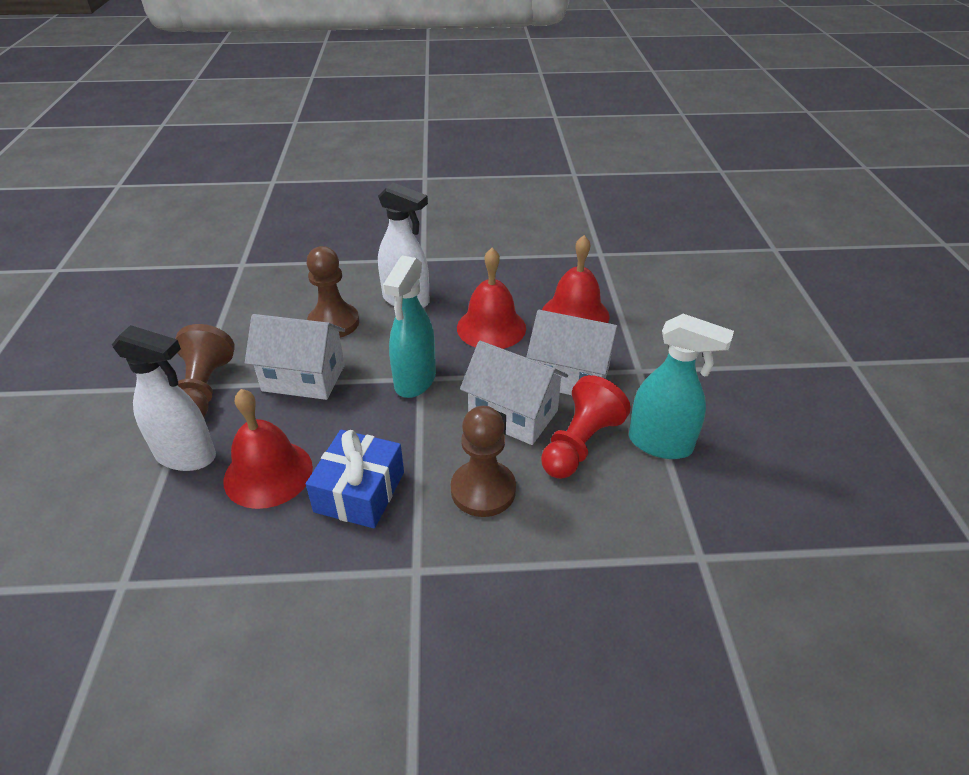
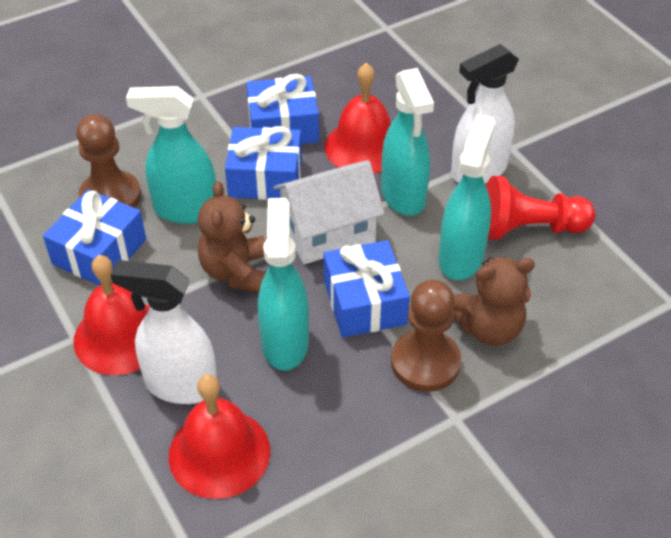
blue gift: [306,430,404,528] = 1 -> [43,189,146,286] [225,126,302,200] [246,74,319,144] [324,240,410,337] = 4
brown pawn: [175,324,235,417] [307,246,359,338] [451,406,516,517] = 3 -> [76,114,141,208] [391,280,461,392] = 2
brown teddy bear: none = 0 -> [198,181,266,293] [453,257,535,346] = 2
turquoise spray bottle: [383,256,436,398] [629,314,734,459] = 2 -> [126,86,216,224] [258,198,309,371] [381,68,434,216] [439,114,495,280] = 4
white house: [245,314,345,400] [460,341,568,445] [526,310,619,395] = 3 -> [273,160,385,264] = 1

